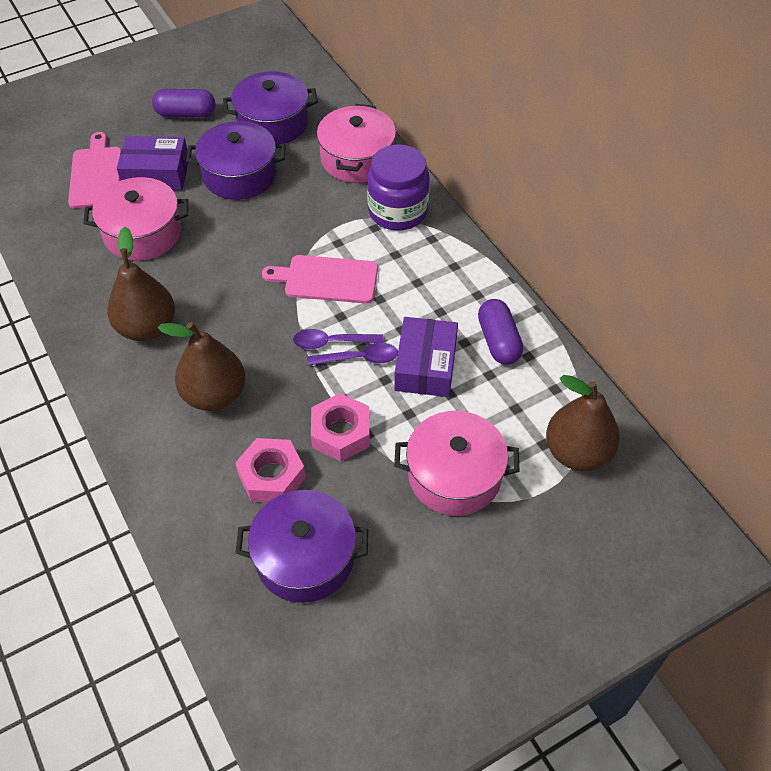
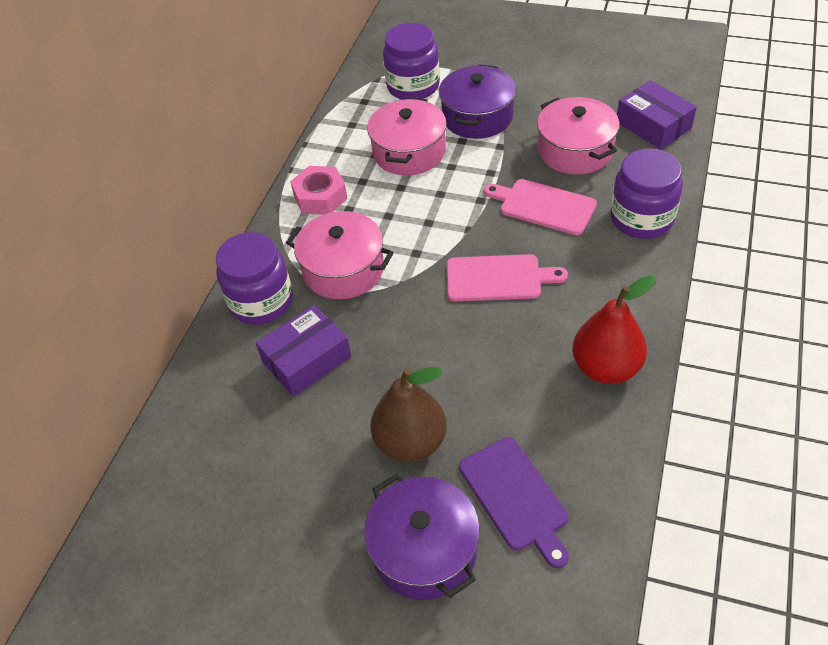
brown pear: [107,227,175,341] [158,322,245,411] [546,375,620,471] = 3 -> [370,367,447,462] = 1
pink nut: [235,438,306,503] [311,393,370,462] = 2 -> [290,166,348,215] = 1
purple capsule: [152,89,215,118] [478,299,523,365] = 2 -> none = 0
purple cutting board: none = 0 -> [459,437,569,568] = 1
purple jar: [367,144,430,231] = 1 -> [216,232,293,325] [383,23,440,100] [610,148,683,239] = 3
purple pot: [186,121,286,200] [223,71,318,144] [235,490,368,603] = 3 -> [364,474,480,600] [439,64,516,139] = 2
purple spoon: [293,329,383,349] [307,343,398,366] = 2 -> none = 0
red pear: none = 0 -> [572,275,656,384] = 1

